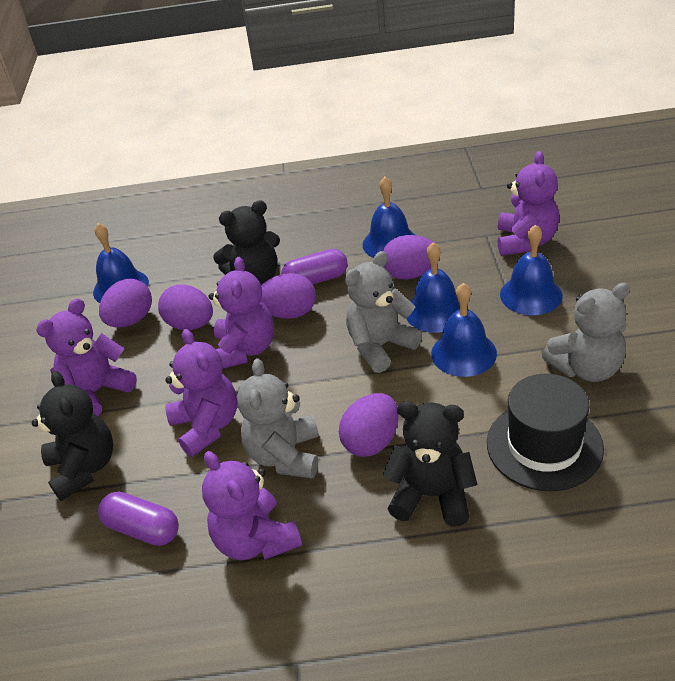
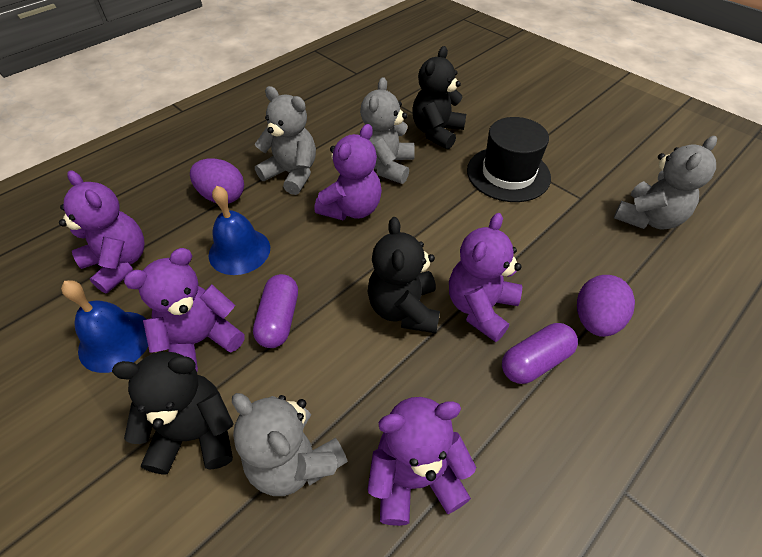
blue bell: [93,223,149,303] [363,176,415,258] [406,242,460,333] [431,283,497,377] [500,224,563,315] = 5 -> [61,280,148,373] [209,186,270,275] = 2
grey teddy bear: [237,359,319,479] [344,251,422,373] [542,283,630,382] = 3 -> [232,393,348,496] [254,86,316,195] [359,77,415,184] [614,136,717,229] = 4
purple egg: [99,279,152,327] [158,284,213,330] [261,273,316,319] [339,393,398,457] [383,235,433,280] = 5 -> [190,158,244,203] [577,275,635,337] = 2

